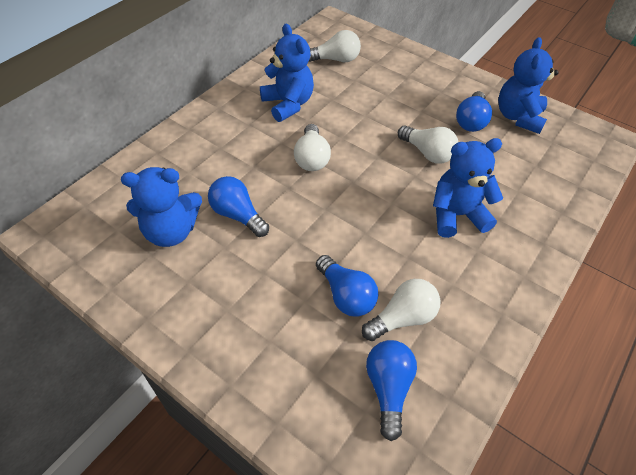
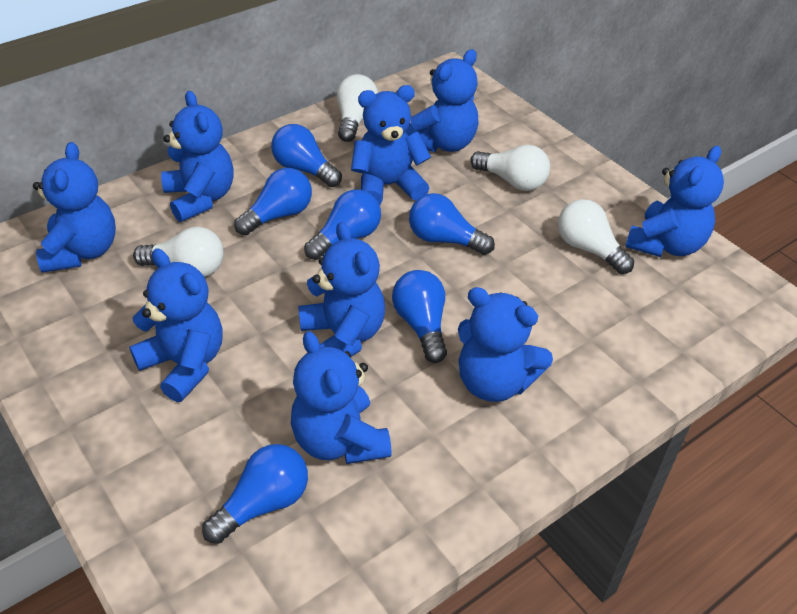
blue light bulb: [208,176,269,237] [316,255,378,317] [366,340,417,441] [456,91,492,132] = 4 -> [202,444,308,544] [234,168,312,235] [271,124,342,187] [304,189,381,260] [392,270,447,363] [409,193,495,255] = 6
blue teddy bear: [121,167,202,247] [260,24,314,122] [433,138,503,238] [498,37,559,134] = 4 -> [33,142,116,273] [129,248,223,402] [161,91,234,222] [291,331,392,464] [298,222,385,357] [351,85,431,205] [406,49,479,152] [458,287,553,402] [625,146,724,257] = 9

